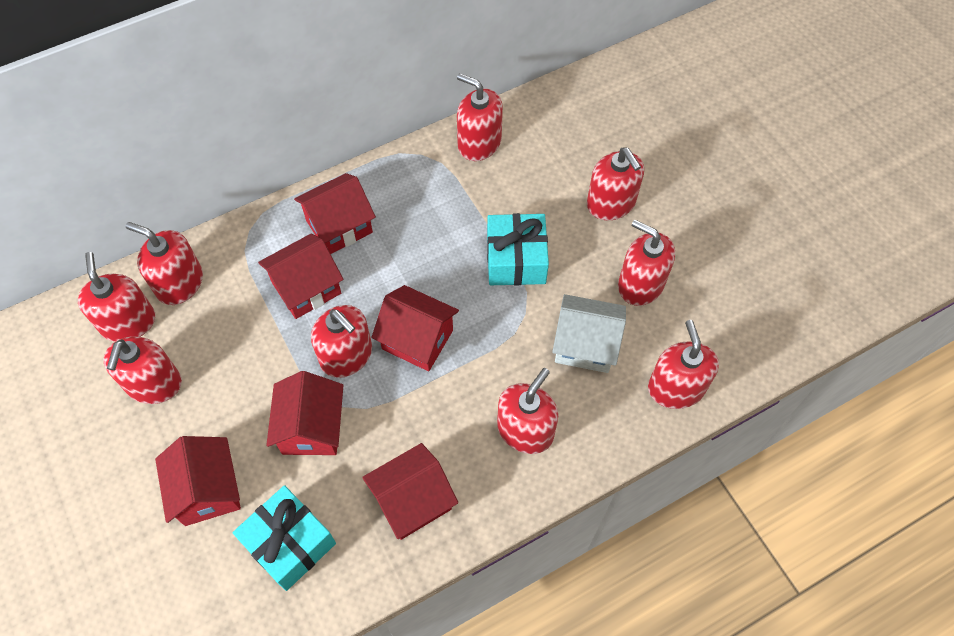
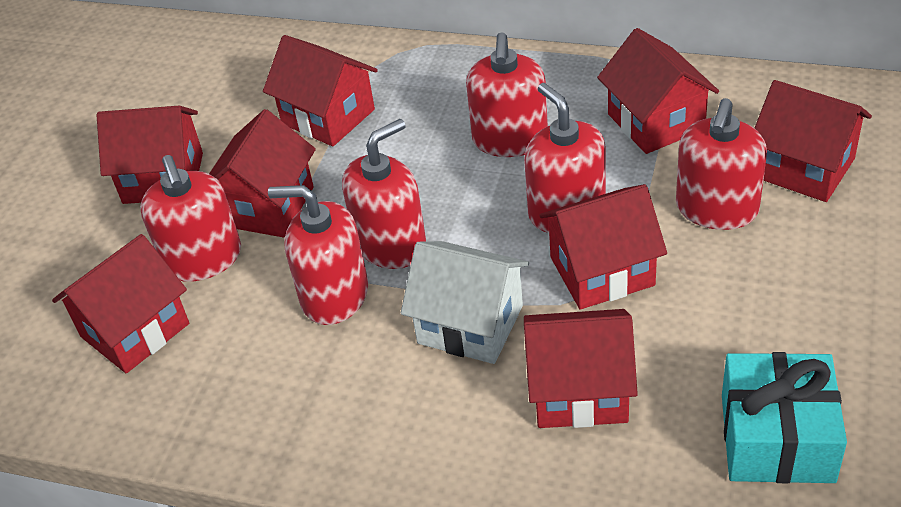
red house: [155,436,241,526] [258,233,343,319] [266,371,343,455] [294,173,376,254] [362,443,458,540] [371,285,459,371] = 6 -> [52,234,189,373] [96,106,203,204] [209,109,316,237] [263,35,378,147] [524,309,638,428] [540,184,667,310] [597,28,719,154] [755,80,872,202] = 8
red soap dispenser: [78,252,155,342] [103,337,182,404] [126,222,203,305] [311,305,372,378] [457,73,503,161] [497,368,558,454] [587,147,644,220] [618,220,675,306] [648,320,719,409] = 9 -> [140,155,241,282] [268,185,368,325] [342,119,426,269] [466,32,548,157] [524,83,606,233] [676,98,767,230] = 6
turquoise gift: [233,485,336,591] [487,213,549,285] = 2 -> [722,352,847,483] = 1

